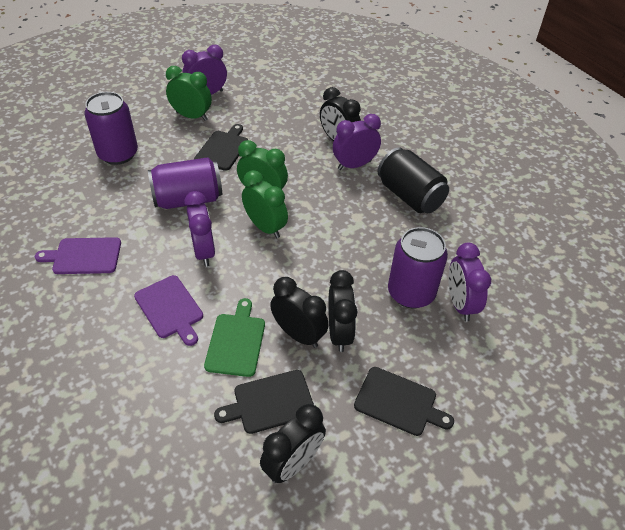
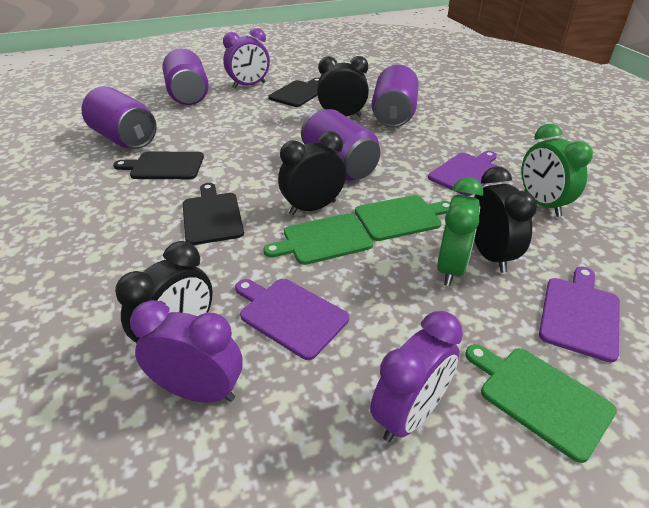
black can: [378,147,449,214] = 1 -> none = 0
green clock: [166,66,212,121] [237,140,288,189] [242,170,288,238] = 3 -> [437,177,483,286] [521,124,593,217] = 2
green cutting board: [204,298,265,377] = 1 -> [263,213,373,265] [355,195,450,241] [465,344,617,463] = 3
purple can: [84,92,138,165] [148,157,222,209] [388,227,448,308] = 3 -> [81,86,157,149] [163,48,209,105] [301,109,380,181] [371,65,419,128] = 4
purple clock: [182,45,227,95] [184,191,215,266] [333,114,381,170] [448,243,491,321] = 4 -> [130,300,243,403] [223,28,270,89] [370,311,463,442] = 3
purple cutting board: [35,237,121,274] [134,275,203,346] = 2 -> [235,279,349,360] [428,151,499,196] [539,267,620,363] = 3

